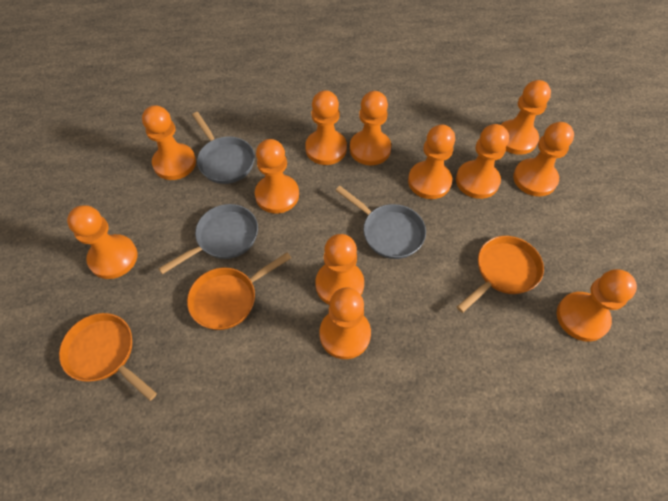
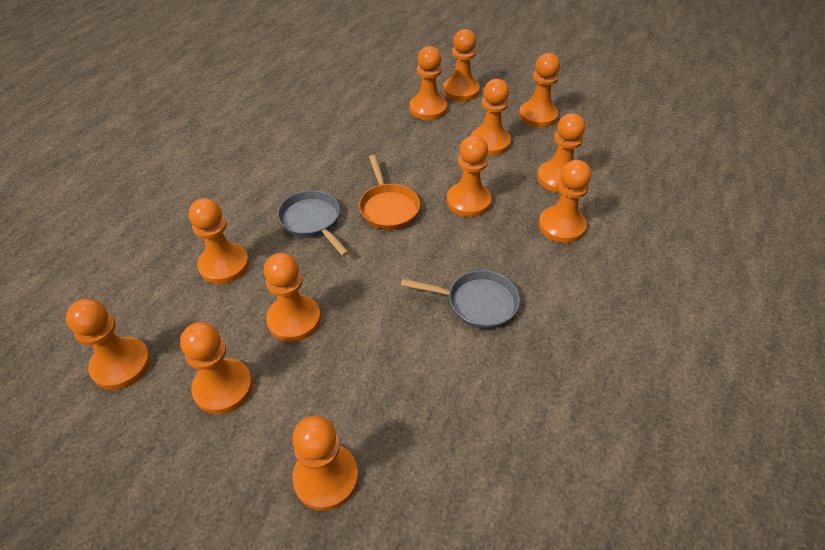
grey pan: [158,204,258,274] [192,112,255,184] [335,186,426,259] = 3 -> [277,190,349,256] [401,270,520,329] = 2
orange pan: [59,313,157,401] [187,252,291,330] [457,236,544,313] = 3 -> [359,155,420,230] = 1

